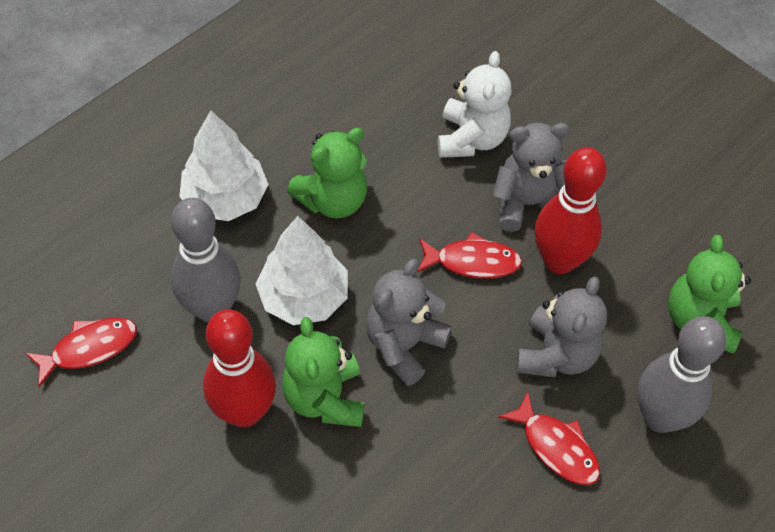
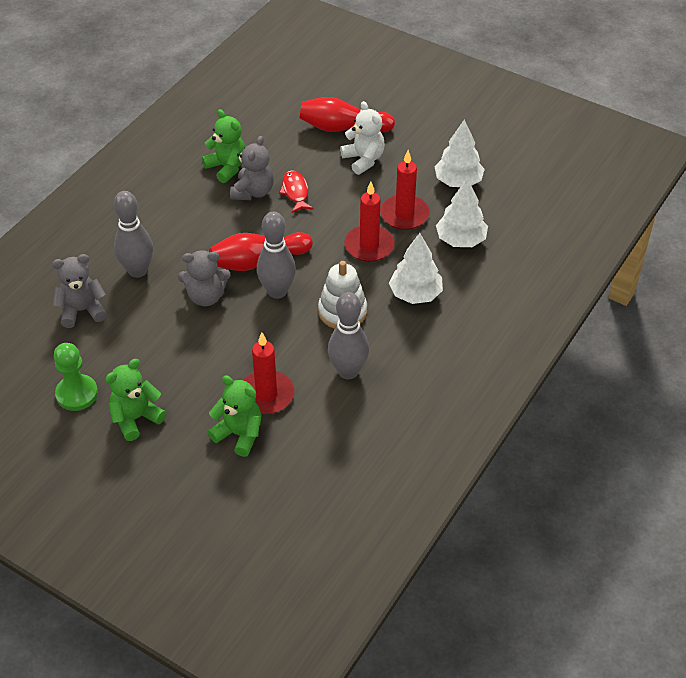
green pawn: none = 0 -> [54,343,98,411] = 1
grey bowling pin: [171,198,241,322] [637,316,726,433] = 2 -> [114,191,153,278] [257,212,296,299] [328,292,369,379] = 3
red candle: none = 0 -> [243,332,294,414] [344,182,395,262] [380,150,429,230] = 3
red fish: [25,318,137,387] [417,232,522,278] [498,391,600,485] = 3 -> [279,171,314,213] = 1
white stacking toy: none = 0 -> [318,261,367,329] = 1
white tree: [179,110,268,221] [256,216,348,325] = 2 -> [389,233,443,304] [434,119,485,187] [436,178,488,247] = 3

